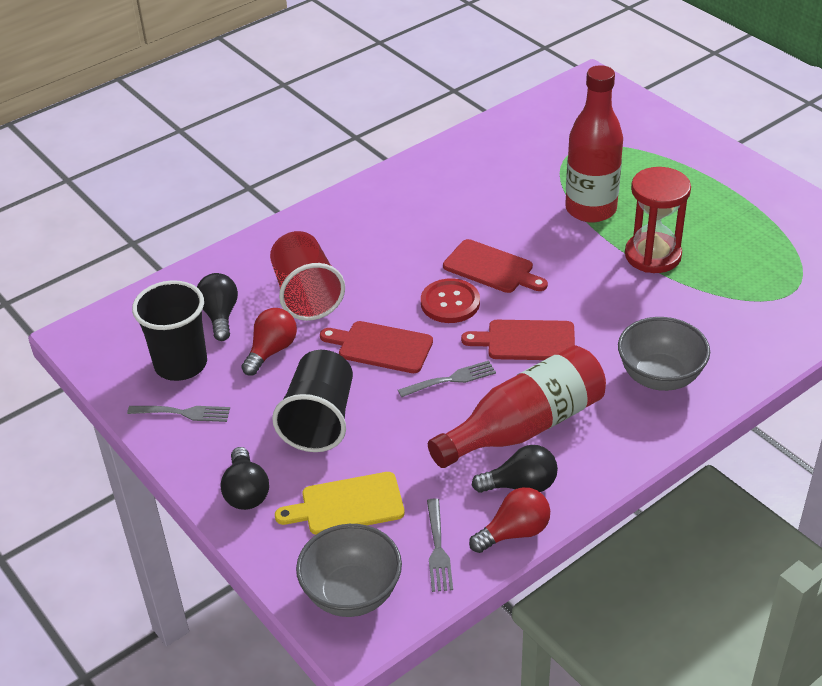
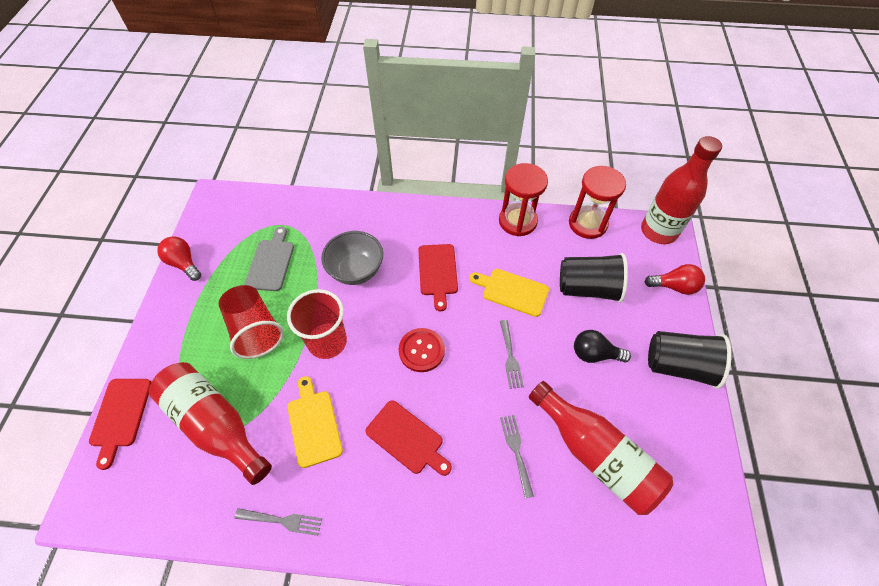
black light bulb: [197,273,238,341] [220,447,269,510] [472,445,558,493] = 3 -> [574,330,631,363] = 1
grey bowl: [296,524,402,617] [618,317,710,391] = 2 -> [321,231,383,285] = 1
grey cutting board: none = 0 -> [244,227,294,291] = 1
red bottle: [428,346,606,468] [565,65,623,223] = 2 -> [149,362,272,485] [529,381,673,515] [641,136,722,244] = 3
red cup: [270,231,345,321] = 1 -> [219,285,284,359] [287,289,347,359] = 2
red hourglass: [625,167,691,273] = 1 -> [499,163,548,236] [569,166,626,239] = 2
yellow cutting board: [275,472,405,535] = 1 -> [287,376,343,468] [469,269,549,317] = 2

